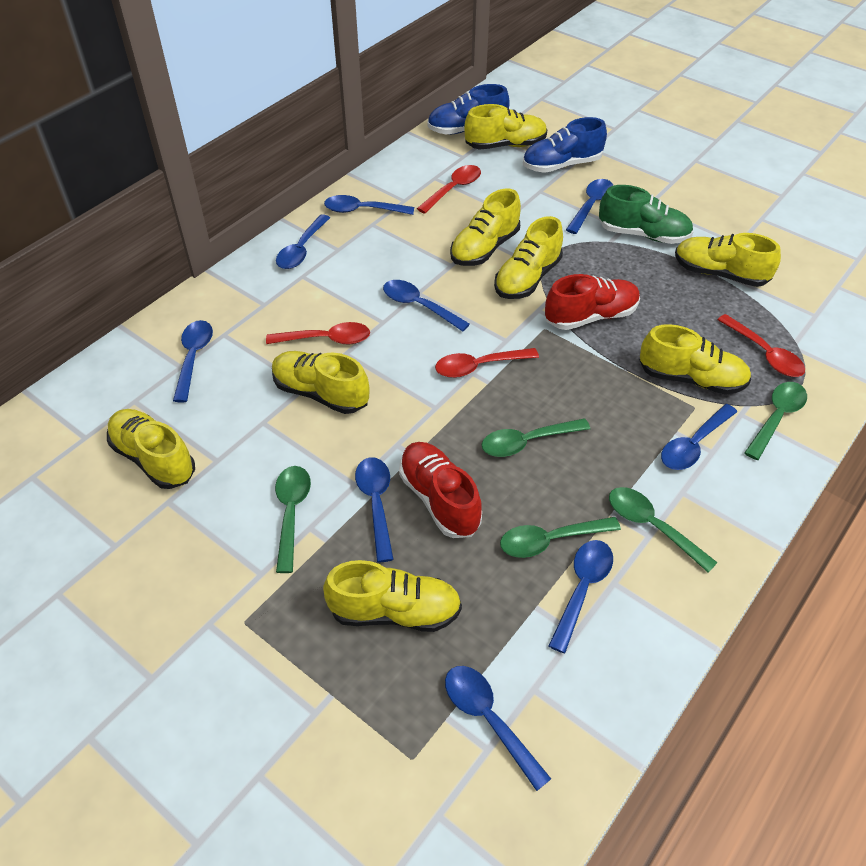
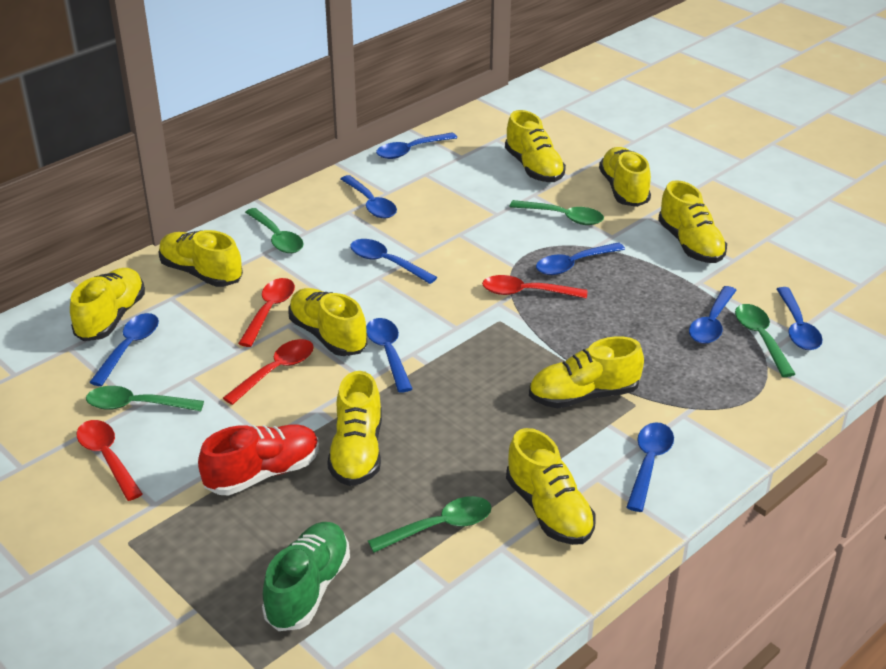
blue shoe: [427,84,510,134] [523,117,607,173] = 2 -> none = 0
red shoe: [399,442,482,538] [545,274,640,330] = 2 -> [198,424,319,495] = 1
yellow shoe: [107,409,195,489] [272,351,370,414] [323,560,462,632] [450,189,521,266] [465,104,547,150] [494,216,563,299] [640,324,751,395] [675,233,781,287] = 8 -> [70,268,145,341] [158,230,243,287] [289,288,368,356] [327,371,382,486] [505,110,566,182] [506,428,596,545] [529,336,644,408] [599,147,651,207] [658,180,727,263] = 9

